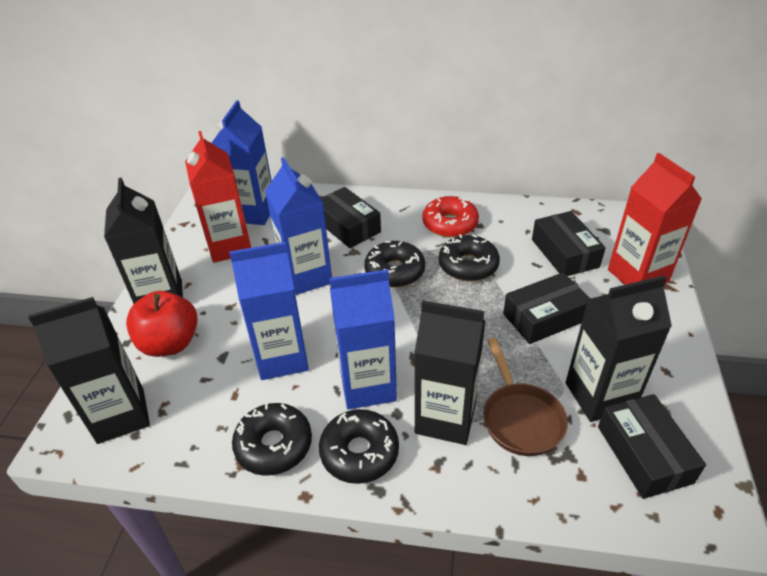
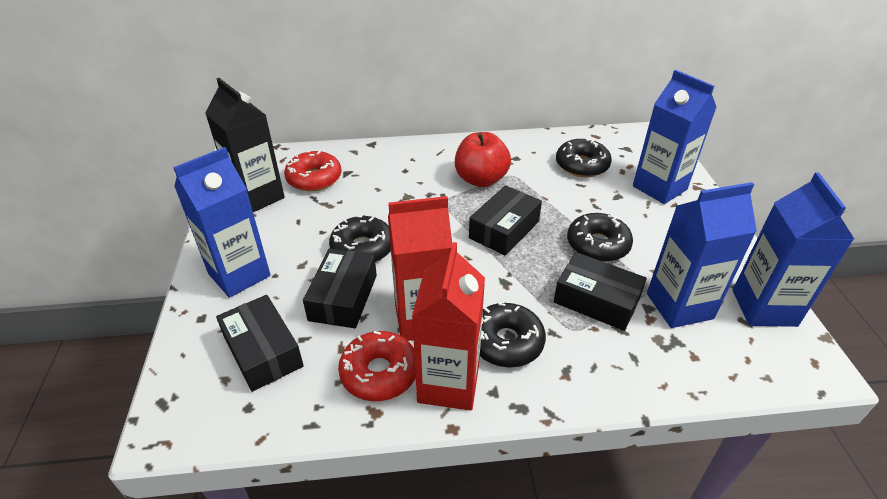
black carton: [28,297,150,444] [104,178,183,304] [414,300,486,445] [565,275,672,422] = 4 -> [205,78,285,212] = 1
brown pan: [483,338,568,456] = 1 -> none = 0
red donut: [422,196,479,238] = 1 -> [284,151,341,191] [338,331,416,401] = 2

